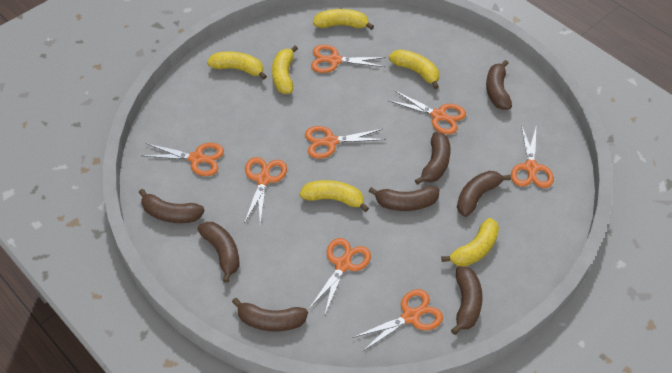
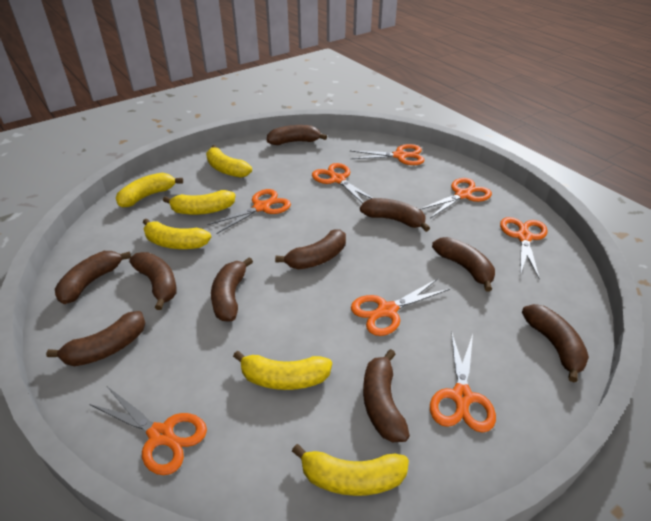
brown banana: [139,189,205,223] [198,222,240,283] [232,298,308,331] [368,186,439,211] [415,132,451,185] [451,266,483,335] [457,171,511,217] [486,60,512,110] = 8 -> [46,311,145,366] [55,251,131,304] [129,252,177,310] [211,257,253,322] [267,125,327,145] [275,229,346,269] [360,198,430,232] [363,349,410,442] [432,237,495,292] [522,304,589,382] = 10

